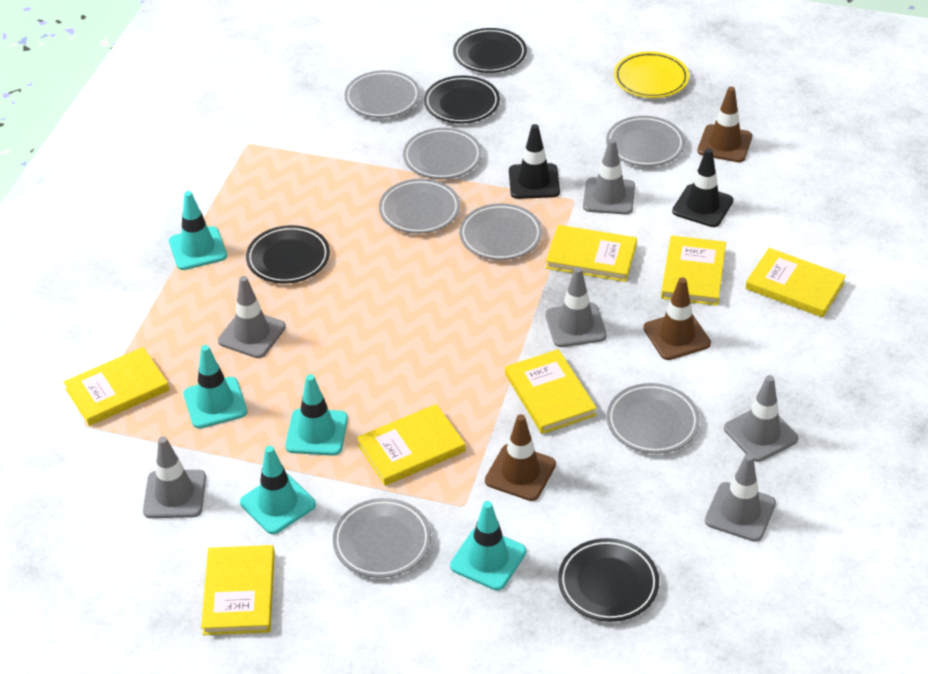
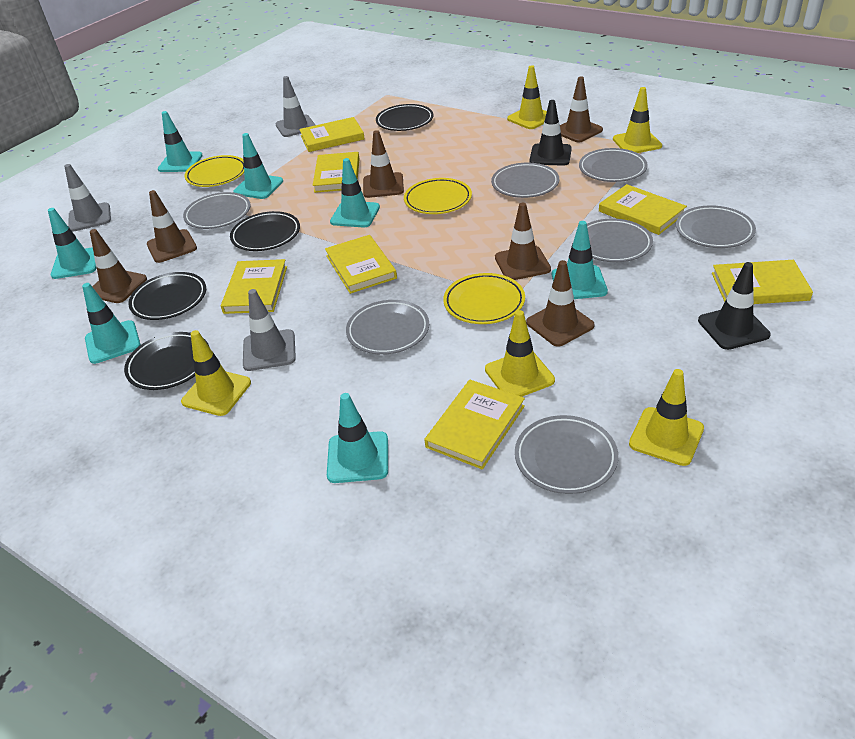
brown traffic cone: [485,414,556,501] [643,277,711,360] [698,87,752,162] = 3 -> [90,229,147,303] [147,190,197,263] [363,130,404,198] [495,202,551,280] [526,260,595,347] [560,77,603,142] = 6
grey traffic cone: [143,436,206,518] [218,276,286,358] [546,267,607,347] [583,139,635,215] [705,454,776,542] [724,375,798,462] = 6 -> [64,164,111,232] [243,289,296,371] [275,76,315,137] = 3
turquoise traffic cone: [169,191,227,270] [183,345,248,429] [240,446,316,534] [285,374,348,456] [450,501,526,590] = 5 -> [48,208,97,279] [82,283,141,364] [158,111,203,172] [234,133,283,199] [327,393,388,483] [330,158,380,227] [552,221,608,299] = 7
yellow plate: [614,52,689,98] = 1 -> [184,155,244,187] [404,178,472,214] [443,273,525,324] = 3
yellow traffic cone: none = 0 -> [181,330,251,416] [485,310,555,397] [507,65,547,129] [613,87,662,153] [629,369,704,466] = 5

